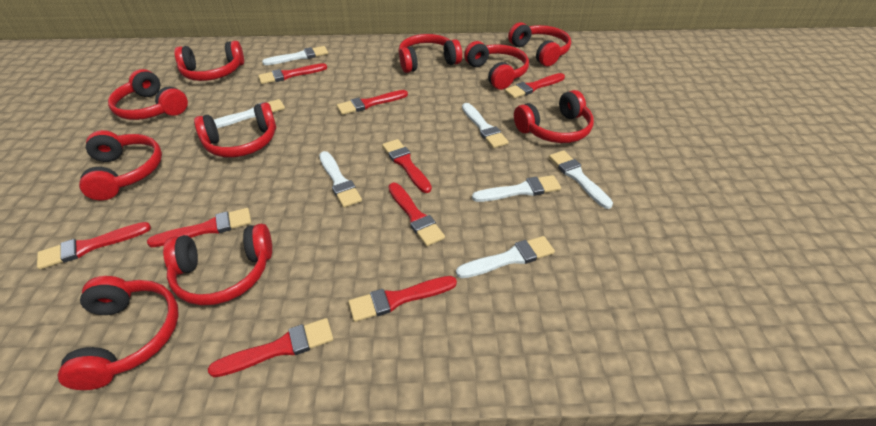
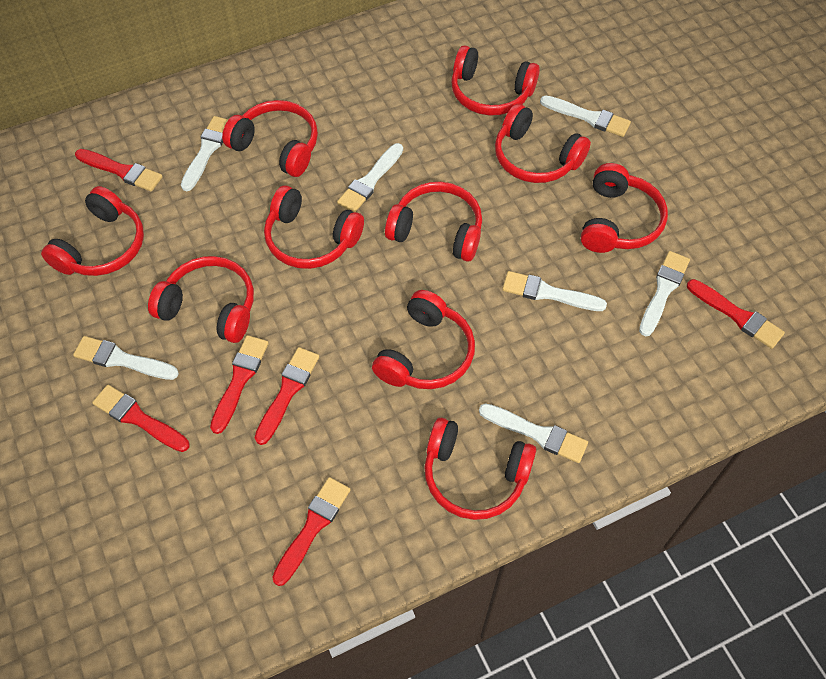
red brush: [37,222,151,269] [147,208,252,247] [208,318,333,377] [258,63,327,84] [337,90,408,115] [348,276,457,322] [382,139,432,193] [388,183,445,246] [505,73,565,98] = 9 -> [75,149,163,191] [92,385,190,452] [210,335,269,434] [255,347,319,445] [272,477,350,586] [687,279,785,349] = 6

